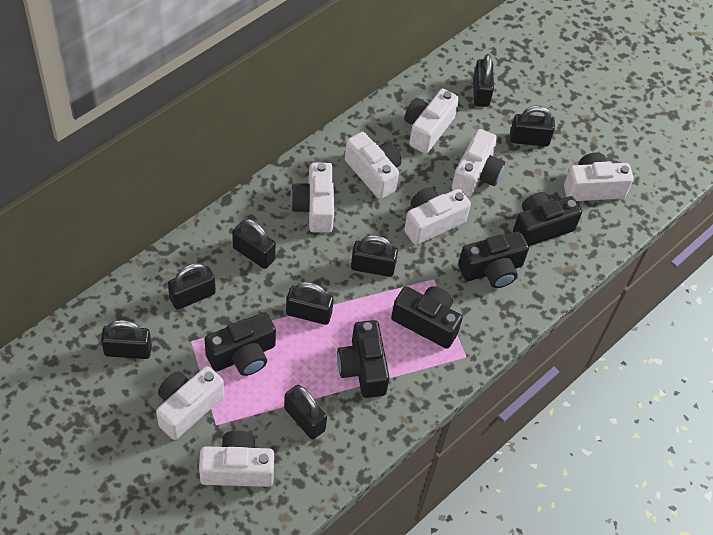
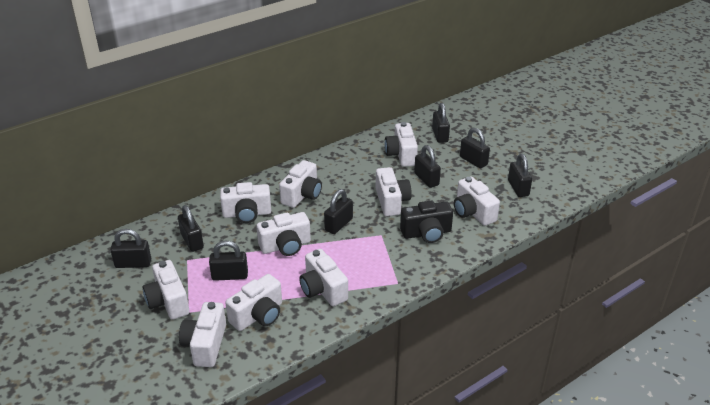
black camera: [205,312,276,376] [337,320,390,398] [391,286,462,349] [458,231,529,288] [513,192,582,246] = 5 -> [400,201,453,243] = 1
white camera: [156,366,224,440] [199,431,274,487] [291,163,334,233] [345,132,402,199] [404,89,459,154] [404,187,471,245] [452,129,505,197] [564,152,634,201] = 8 -> [142,260,190,320] [179,302,226,367] [220,182,271,223] [225,274,282,331] [256,212,311,256] [279,160,322,208] [299,249,348,306] [376,167,412,216] [385,122,418,167] [454,176,500,226] = 10

